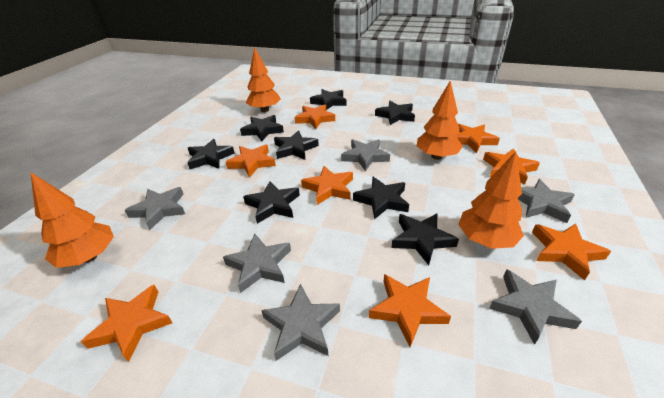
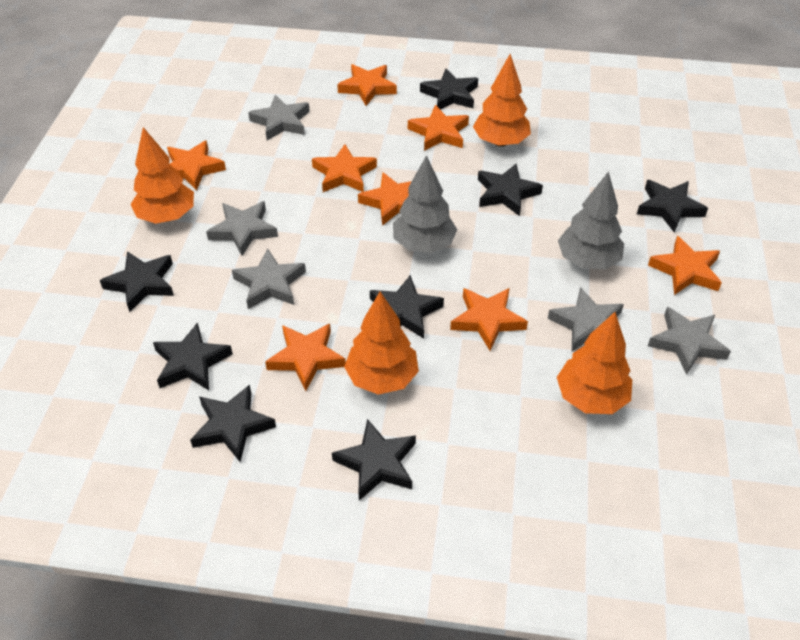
grey star: [124,187,185,230] [223,234,291,293] [261,284,340,361] [341,139,390,171] [489,269,582,345] [518,179,575,223] = 6 -> [206,201,278,256] [232,248,306,309] [248,95,310,141] [548,287,624,351] [648,307,731,375] = 5
grey tree: none = 0 -> [393,155,457,253] [558,171,624,269] = 2

